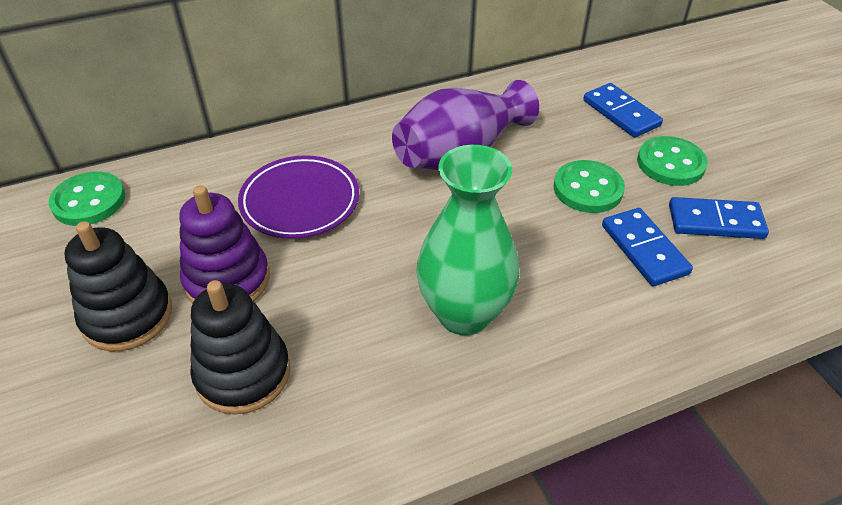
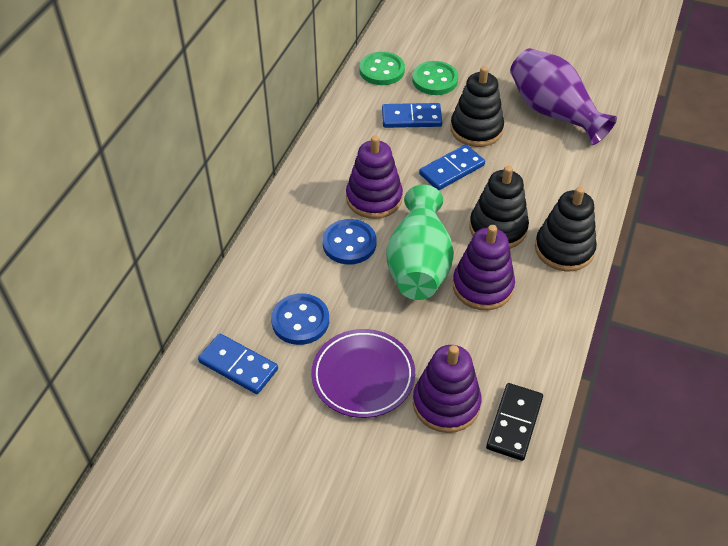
black domino: none = 0 -> [486,383,543,461] = 1
black stacking toy: [64,221,172,352] [190,280,290,414] = 2 -> [450,66,504,147] [469,166,529,249] [535,187,597,271] = 3
blue button: none = 0 -> [271,293,329,345] [322,219,376,265] = 2
green button: [49,171,125,226] [554,160,625,213] [637,136,708,186] = 3 -> [359,52,405,85] [412,61,458,95] = 2
purple stacking toy: [179,185,270,304] = 1 -> [346,136,403,219] [413,345,481,433] [453,225,515,310] = 3

